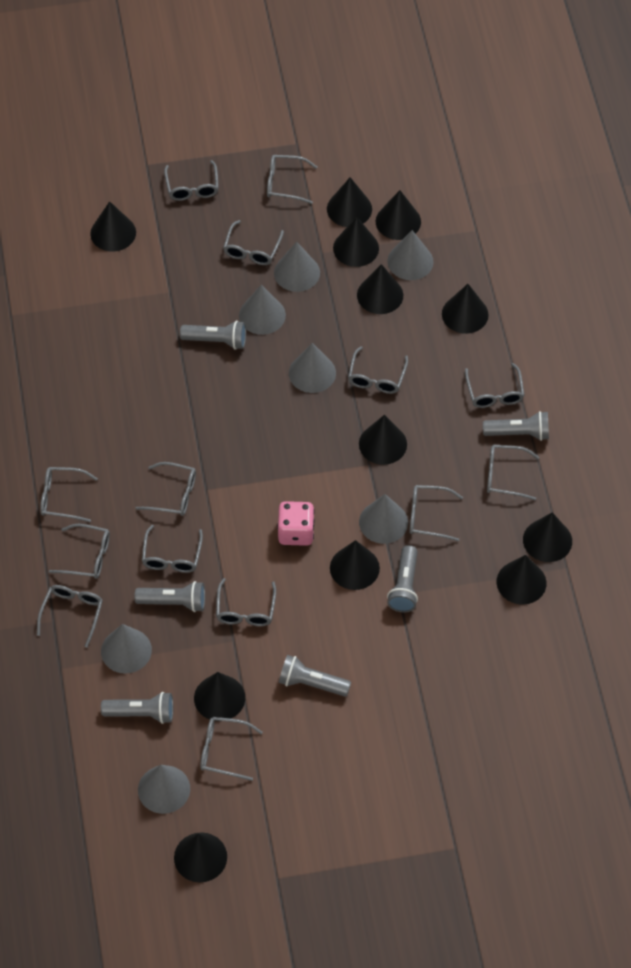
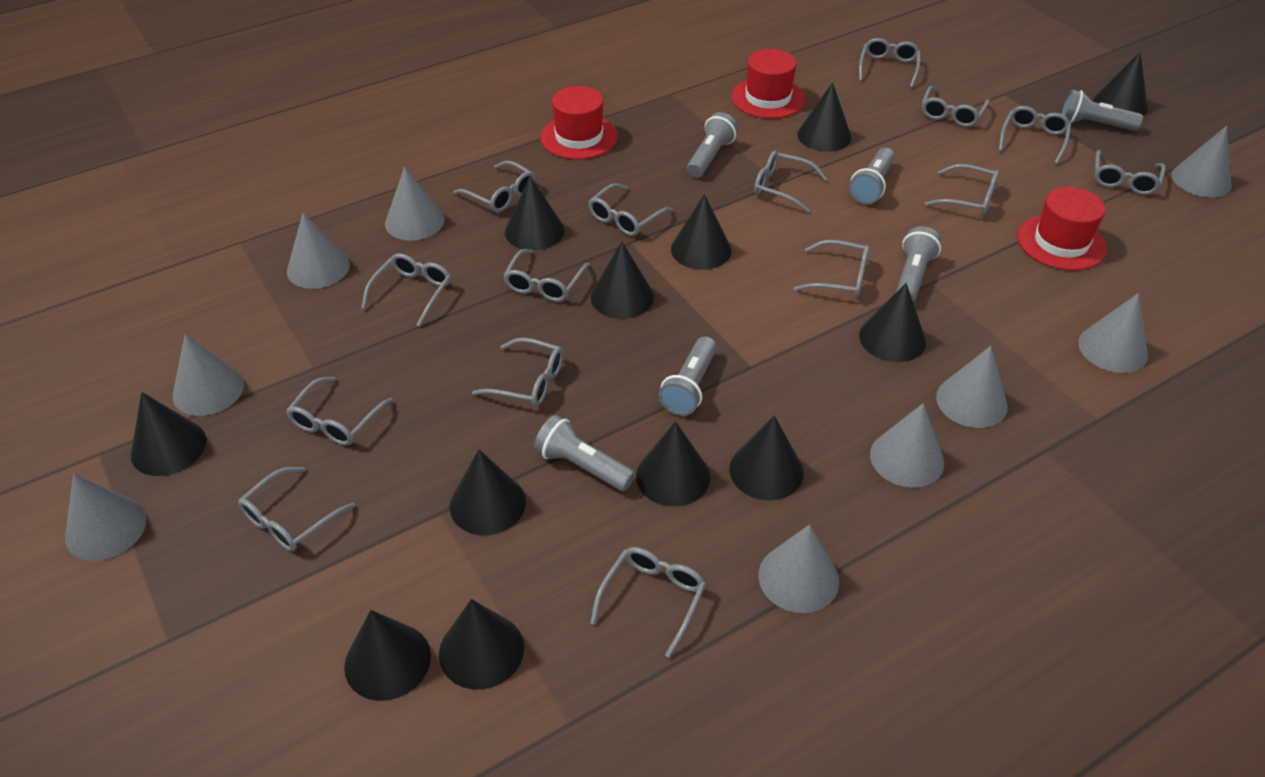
grey cone: [101,624,152,674] [138,765,190,814] [239,285,286,335] [274,242,320,292] [289,343,336,393] [359,494,408,544] [387,230,434,280] = 7 -> [65,474,147,561] [173,334,244,416] [287,213,350,289] [385,167,445,241] [758,525,839,613] [870,403,944,488] [936,346,1008,428] [1078,293,1148,373] [1172,126,1232,197] = 9
grey glasses: [37,585,103,648] [40,467,98,522] [49,524,110,579] [136,462,196,516] [142,525,203,573] [164,160,219,201] [200,717,263,781] [216,578,276,626] [223,220,284,265] [267,155,317,204] [348,346,408,394] [409,485,463,541] [465,363,524,408] [487,445,539,500] = 14 -> [238,467,355,551] [286,377,394,445] [361,253,451,326] [453,161,536,212] [472,338,563,406] [503,249,590,302] [588,183,673,236] [590,547,706,658] [754,151,827,213] [794,240,869,297] [859,38,920,88] [922,86,990,127] [924,164,999,216] [999,106,1071,164] [1094,150,1165,195] = 15
pink dice: [277,501,315,546] = 1 -> none = 0
red hat: none = 0 -> [541,86,618,160] [731,49,805,119] [1017,187,1107,271] = 3

